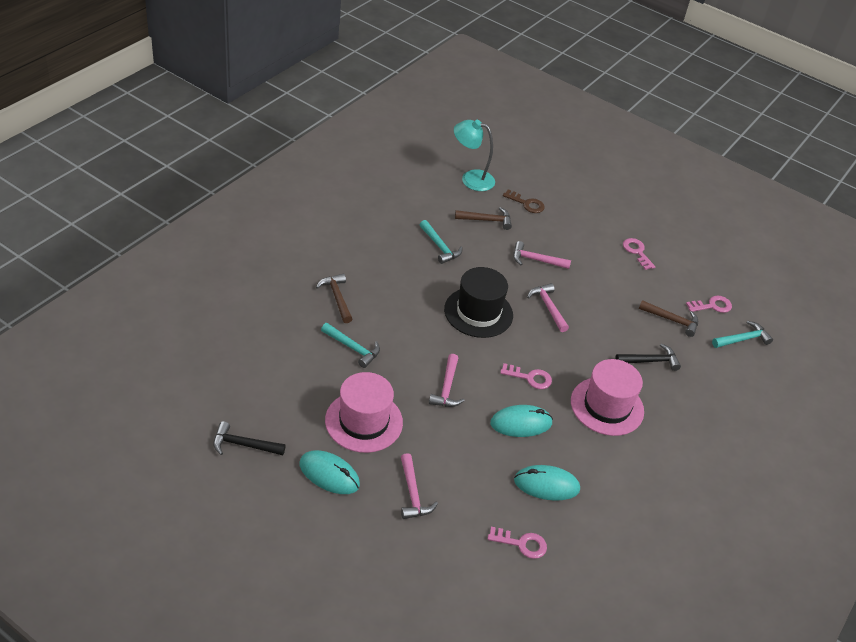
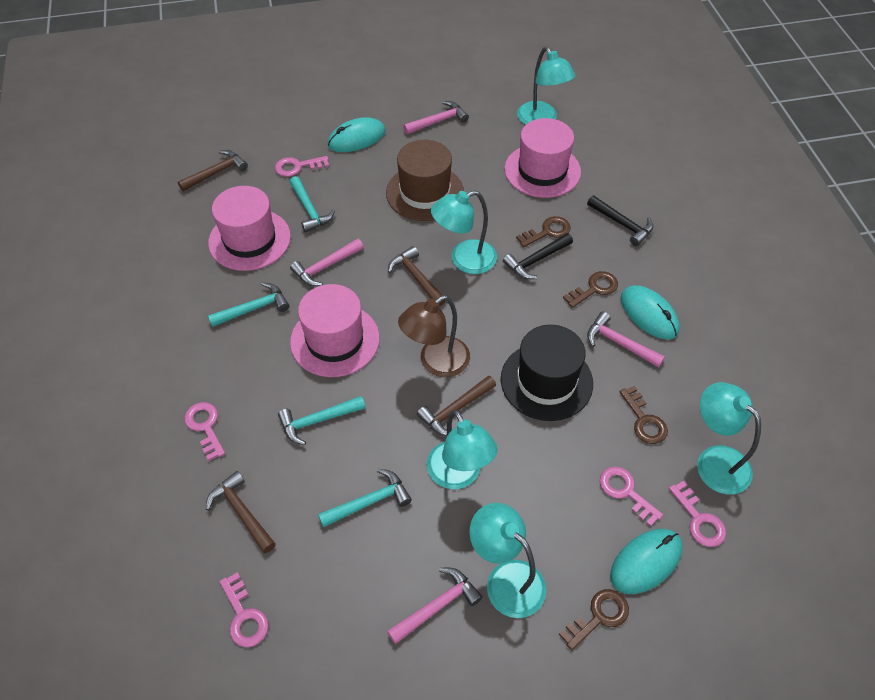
brown hammer: [316,274,352,323] [455,207,512,230] [639,300,698,337] = 3 -> [178,150,248,191] [206,471,276,553] [388,246,446,307] [417,375,496,436] = 4
brown hat: none = 0 -> [386,140,464,221] = 1
brown key: [503,189,545,213] = 1 -> [516,216,571,247] [559,589,629,651] [563,271,618,308] [620,386,668,444] = 4
brown lamp: none = 0 -> [398,295,470,377] = 1
pink hat: [325,372,403,453] [571,359,644,436] = 2 -> [208,186,291,271] [290,284,380,377] [504,118,581,198] = 3
pink key: [488,527,547,559] [500,363,552,389] [623,238,655,270] [686,296,732,313] = 4 -> [184,402,225,461] [219,572,269,647] [275,156,329,177] [600,467,663,527] [669,481,726,547] = 5
turquoise hammer: [321,323,380,368] [420,220,463,264] [712,321,773,348] = 3 -> [208,282,289,327] [278,396,366,445] [290,176,335,233] [318,469,412,528] = 4
turquoise lamp: [454,120,495,191] = 1 -> [427,410,498,489] [431,190,497,274] [469,503,546,618] [517,46,575,125] [697,382,761,494] = 5

